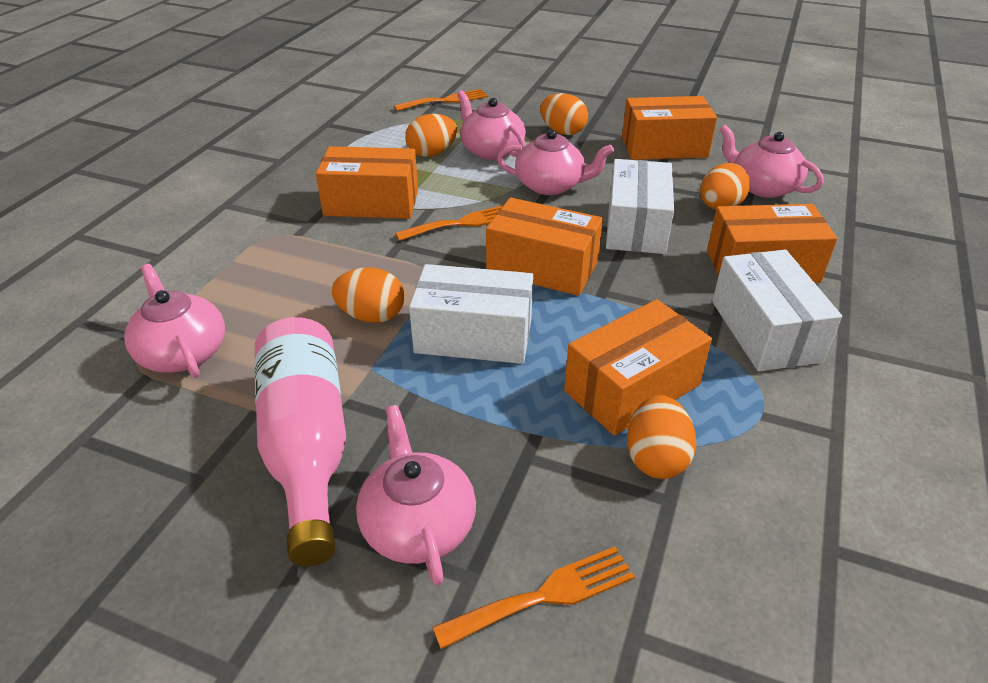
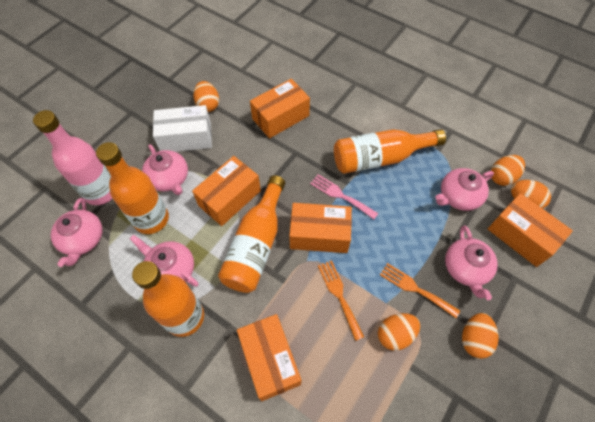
orange bottle: none = 0 -> [96,142,169,234] [132,261,204,337] [218,175,285,293] [334,129,446,174] = 4
orange fork: [394,89,488,111] [395,205,504,241] [432,547,635,649] = 3 -> [318,260,364,341] [380,263,460,318] = 2
pink fork: none = 0 -> [310,174,379,219] = 1
white box: [409,264,533,364] [606,159,674,254] [712,250,842,371] = 3 -> [153,105,212,152] = 1

